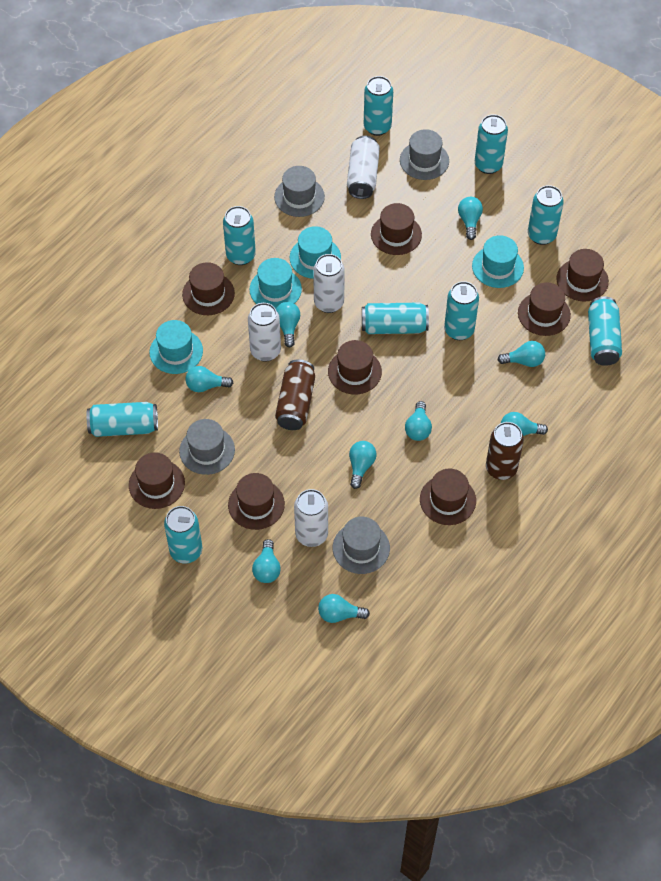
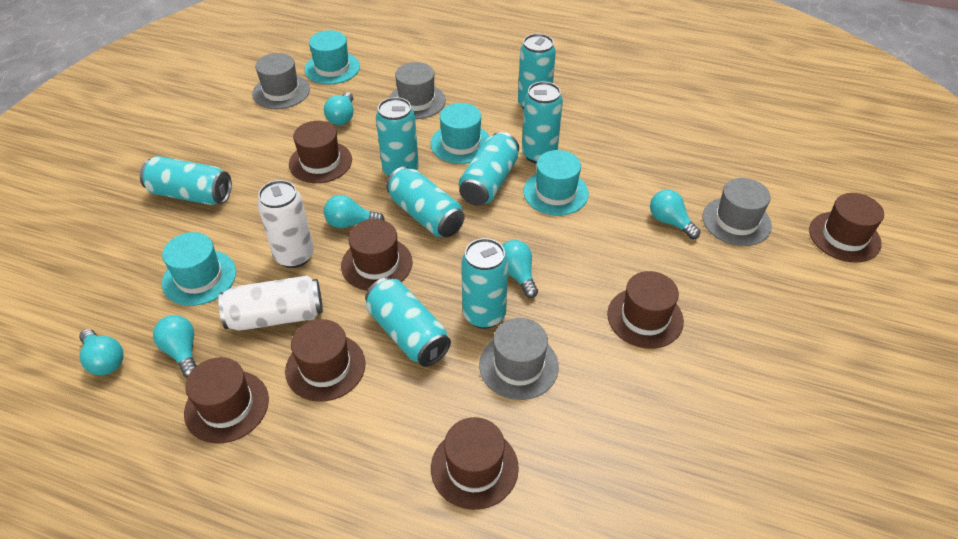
brown can: [275,359,315,430] [486,422,524,480] = 2 -> none = 0
brown hat: [129,452,185,509] [182,262,235,315] [228,473,285,530] [328,340,382,395] [371,203,422,255] [420,469,476,525] [518,282,571,336] [556,249,609,302] = 8 -> [184,357,269,444] [285,319,366,402] [289,121,352,183] [341,219,412,291] [431,417,519,510] [607,271,684,349] [809,193,884,263] = 7
turquoise can: [86,402,158,437] [164,506,202,563] [223,206,256,265] [362,303,429,334] [364,76,393,136] [444,281,479,340] [475,114,508,174] [528,185,564,245] [588,297,622,366] = 9 -> [140,156,232,205] [365,278,451,367] [376,97,419,176] [386,166,465,237] [459,132,519,206] [461,238,508,329] [518,34,556,109] [522,81,563,164] = 8
turquoise light bulb: [185,366,233,392] [252,539,281,583] [276,302,300,347] [318,594,370,623] [349,441,377,489] [405,401,432,441] [458,197,483,240] [498,341,545,367] [501,412,548,436] = 9 -> [79,329,124,375] [153,315,197,378] [324,92,354,125] [324,195,385,228] [502,240,538,298] [650,189,700,239] = 6
white can: [248,303,281,362] [294,489,328,547] [313,254,345,313] [347,136,380,199] = 4 -> [218,276,323,331] [257,180,314,268] = 2

